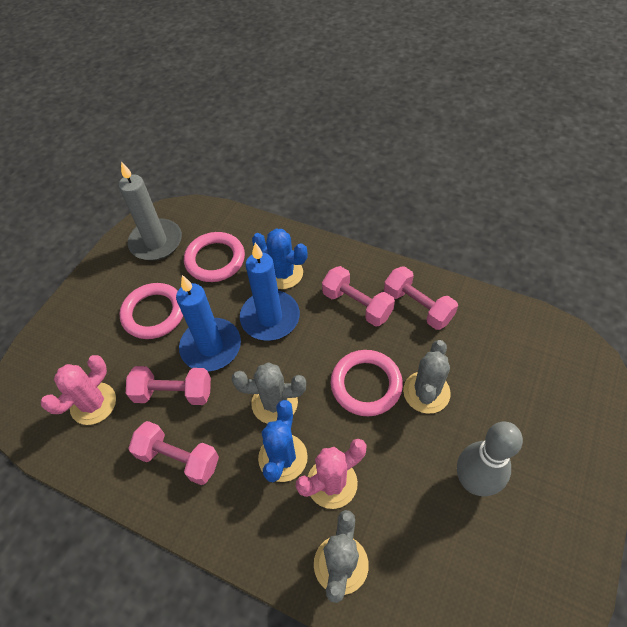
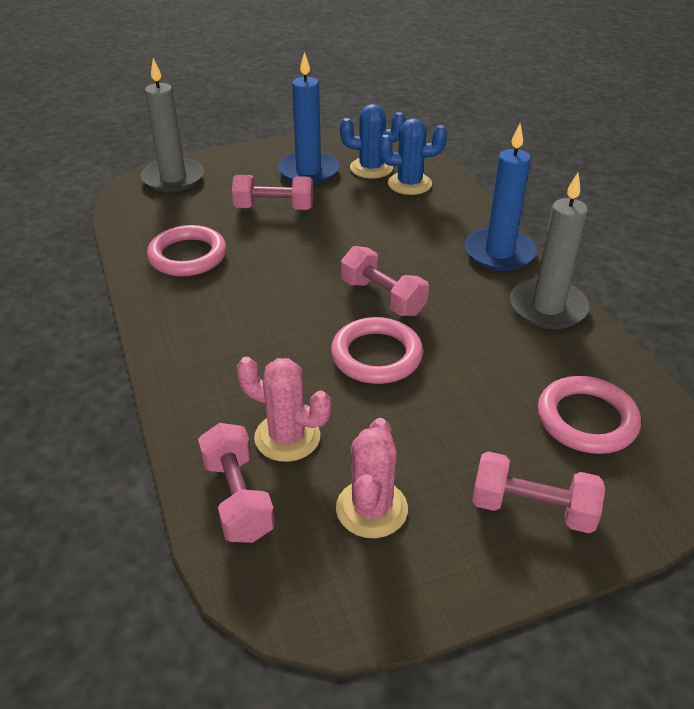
grey bowling pin: [457,422,523,496] = 1 -> none = 0
grey cactus: [232,362,306,424] [314,510,369,603] [403,340,451,414] = 3 -> none = 0
grey candle: [119,161,182,260] = 1 -> [141,58,204,192] [510,173,590,329] = 2

